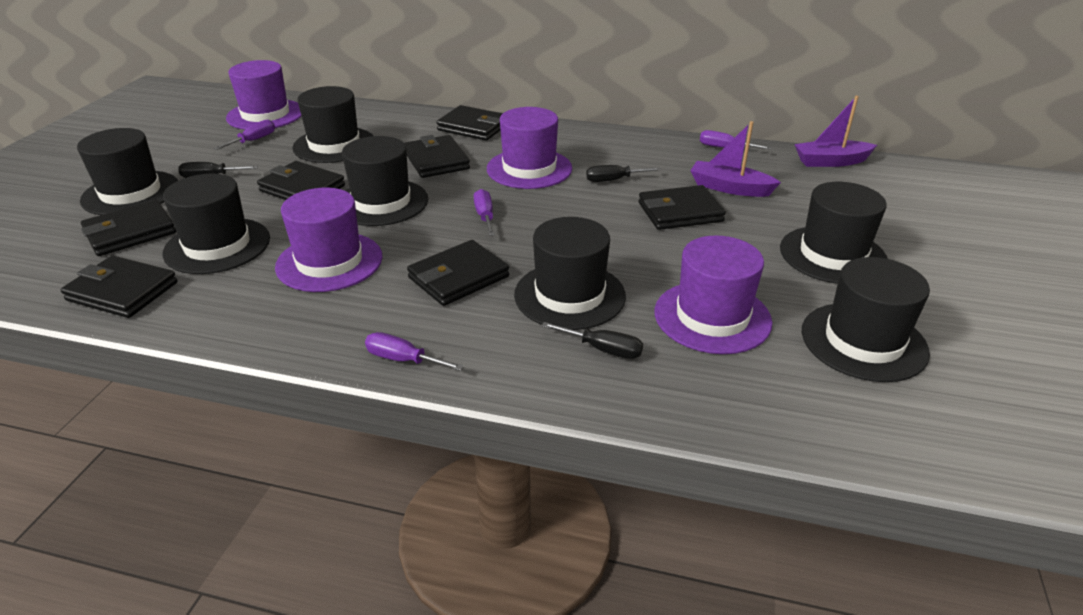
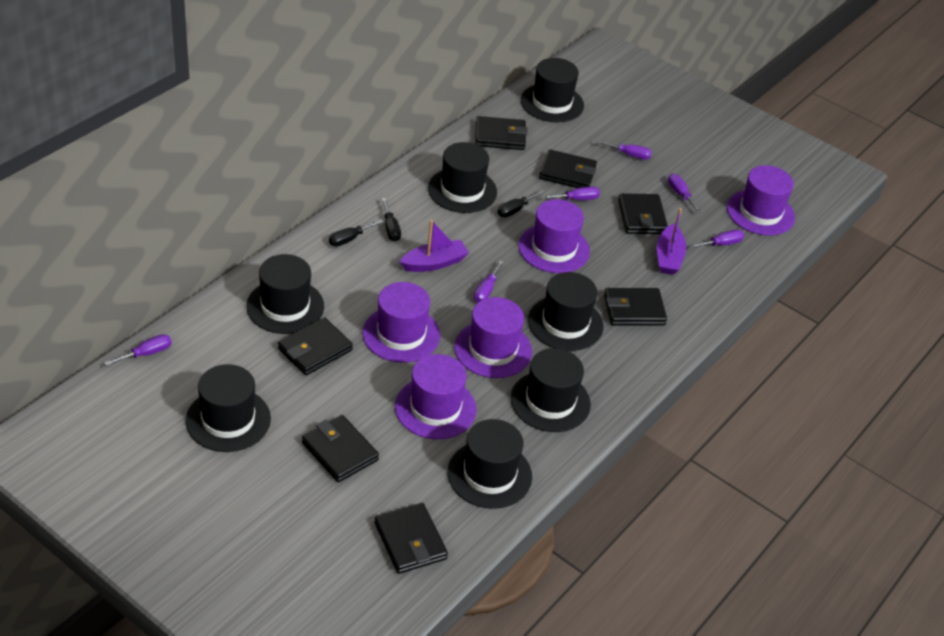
purple hat: [226,60,301,130] [275,188,383,292] [487,107,572,189] [654,236,772,354] = 4 -> [362,282,440,363] [395,354,477,439] [454,297,532,378] [518,199,590,273] [727,165,795,235] = 5
purple screwdriver: [214,119,275,150] [365,332,464,371] [474,189,495,236] [700,130,772,150] = 4 -> [104,334,172,366] [474,260,504,303] [542,187,600,200] [595,140,652,160] [668,173,702,213] [689,230,744,248] = 6

